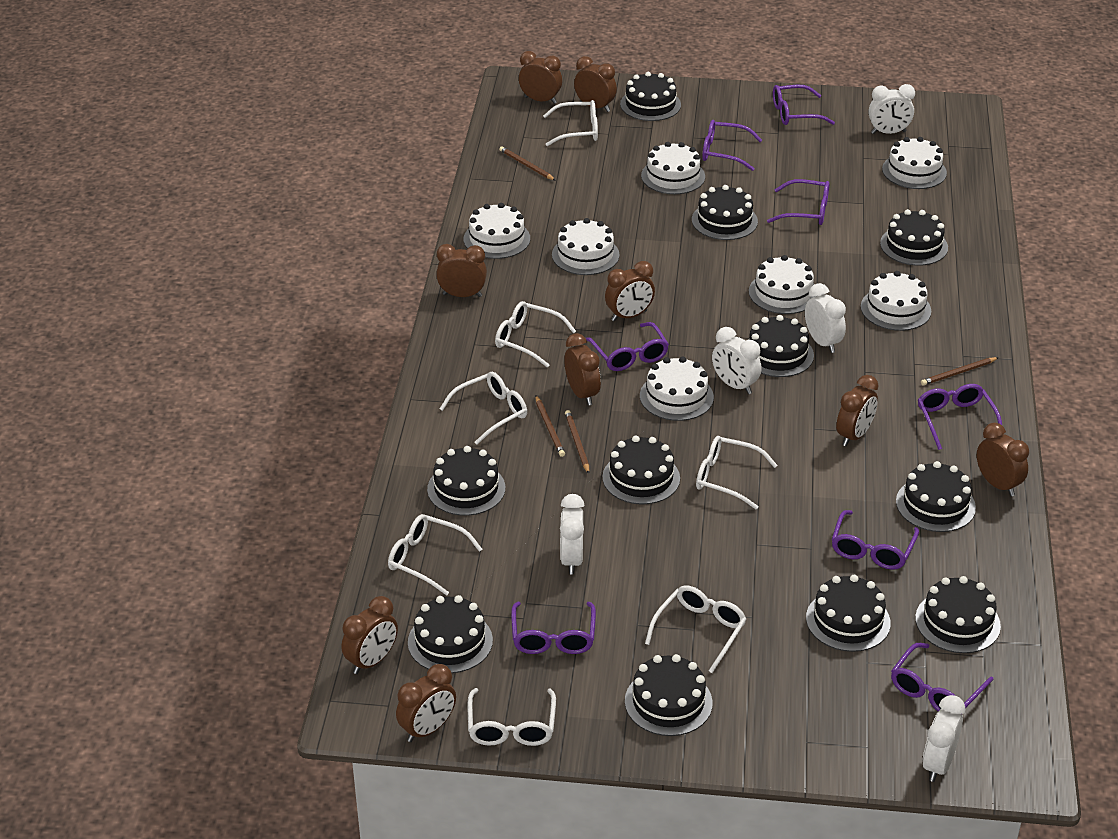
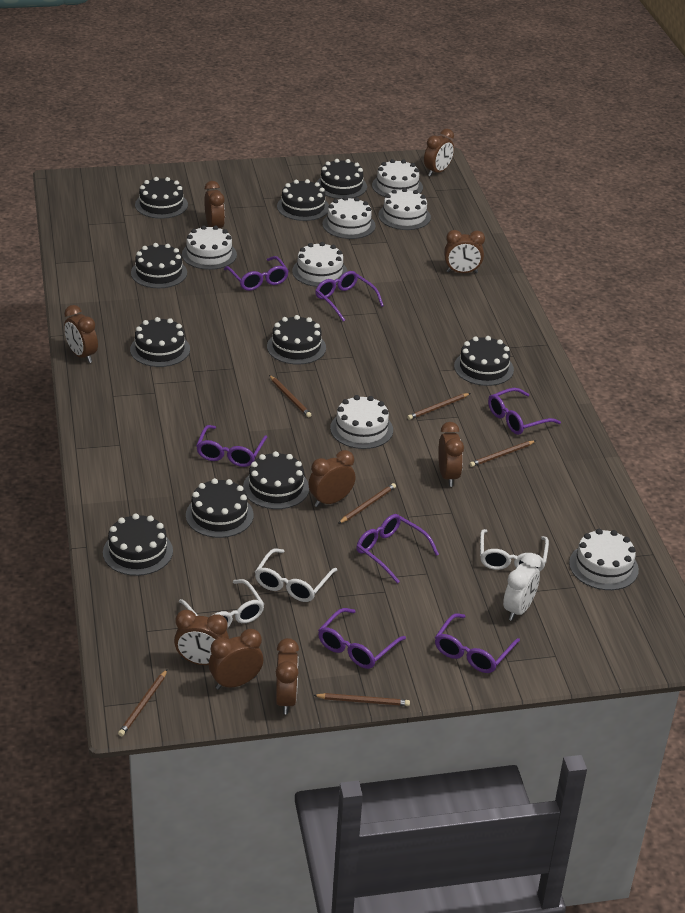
black cake: [408,595,493,673] [427,446,505,516] [602,436,680,504] [620,72,681,121] [625,654,713,736] [692,185,758,240] [748,315,814,377] [806,575,891,652] [880,209,948,266] [896,461,976,532] [915,576,1001,653] = 11 -> [103,513,173,576] [130,317,190,367] [131,243,187,288] [135,177,188,219] [186,478,254,538] [243,451,309,509] [267,315,326,365] [277,179,329,221] [317,159,367,199] [454,336,514,386] = 10
brown pencil: [499,146,555,180] [535,396,565,457] [565,410,589,474] [921,357,999,386] = 4 -> [118,670,167,736] [269,375,311,417] [313,693,410,706] [338,483,396,524] [407,393,470,420] [469,441,535,467] = 6
purple glasses: [511,602,596,654] [586,322,669,371] [702,120,762,171] [767,179,830,225] [773,85,835,125] [831,510,919,570] [891,643,993,711] [918,384,1002,450] = 8 -> [196,425,268,467] [224,256,289,291] [315,271,384,322] [318,608,406,669] [356,514,439,584] [435,613,520,673] [488,388,561,435] = 7
white clock: [560,494,585,574] [712,327,762,394] [805,283,846,353] [868,84,915,134] [922,695,965,782] = 5 -> [503,553,541,621] = 1
white glasses: [388,514,482,596] [440,372,527,445] [468,688,556,746] [495,301,576,367] [543,100,598,146] [645,585,747,673] [696,436,777,509] = 7 -> [179,579,264,628] [255,548,337,602] [480,529,549,571] = 3

